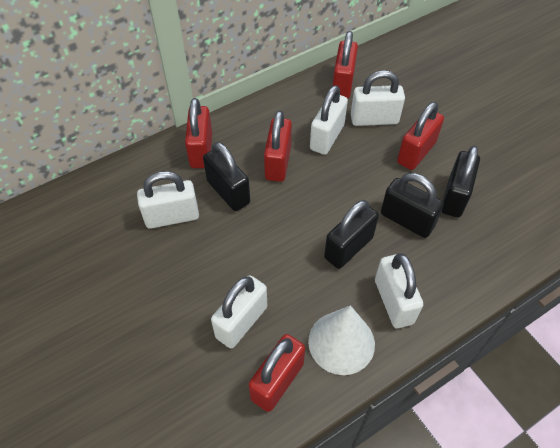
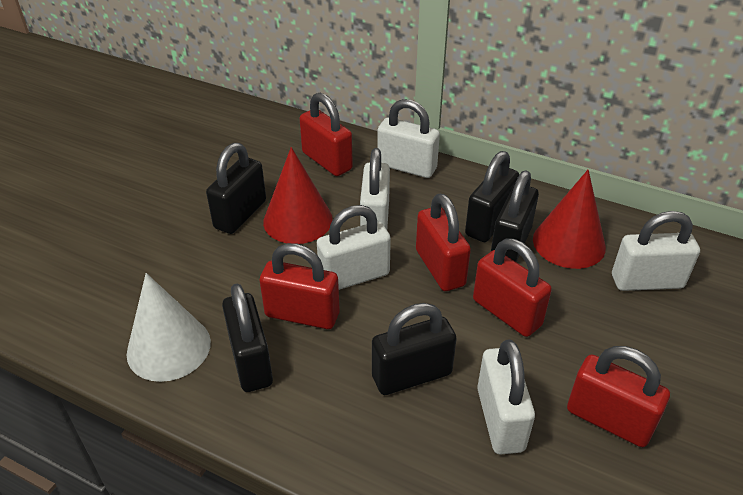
black padlock: [203,142,250,211] [324,200,379,269] [381,173,444,238] [441,146,480,218] = 4 -> [206,143,266,234] [222,283,273,392] [372,303,457,395] [465,151,519,242] [491,171,539,262] = 5
red cone: none = 0 -> [263,147,333,244] [533,169,606,269] = 2

